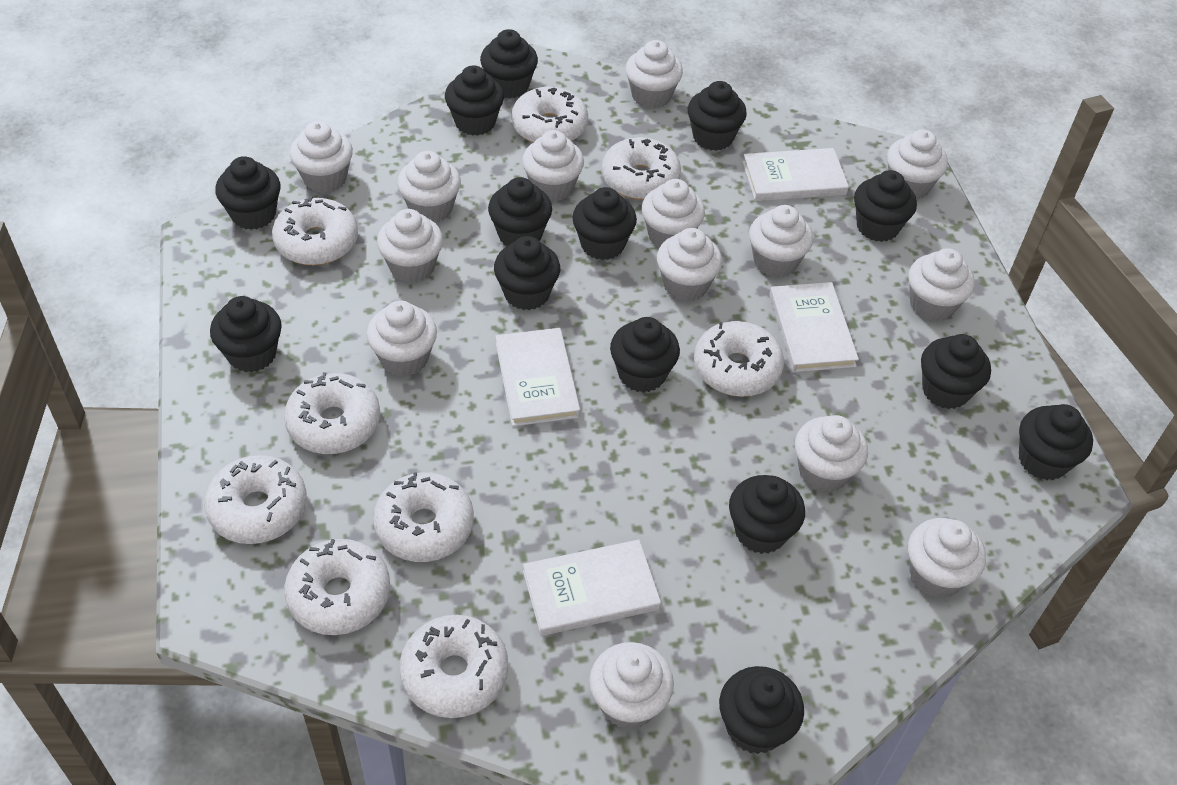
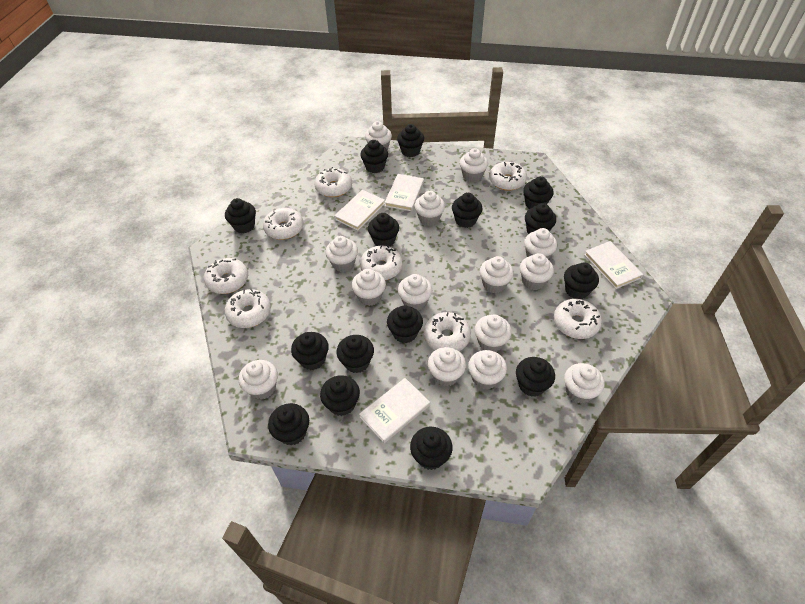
black cupcake: [210,296,282,373] [215,156,281,230] [445,65,504,136] [480,29,538,98] [488,177,552,246] [494,236,560,310] [572,187,637,260] [610,317,680,393] [688,81,747,151] [719,666,804,754] [729,475,805,554] [854,170,917,242] [921,334,991,409] [1019,404,1093,480] = 14 -> [225,198,256,233] [268,403,309,445] [291,332,329,370] [320,375,360,416] [336,335,374,373] [360,140,388,173] [368,213,399,247] [387,305,423,343] [397,124,424,157] [410,427,453,470] [452,193,482,228] [516,357,555,397] [523,176,554,209] [525,203,556,234] [564,262,599,299] = 15
white donut: [204,455,307,544] [272,196,358,265] [284,372,380,454] [284,539,390,635] [373,472,474,562] [400,615,508,718] [511,87,588,143] [601,137,681,200] [694,321,784,397] = 9 -> [204,258,248,294] [225,288,271,328] [263,208,304,240] [314,167,352,197] [360,245,403,280] [424,312,471,351] [489,162,527,191] [554,299,602,339] = 8

